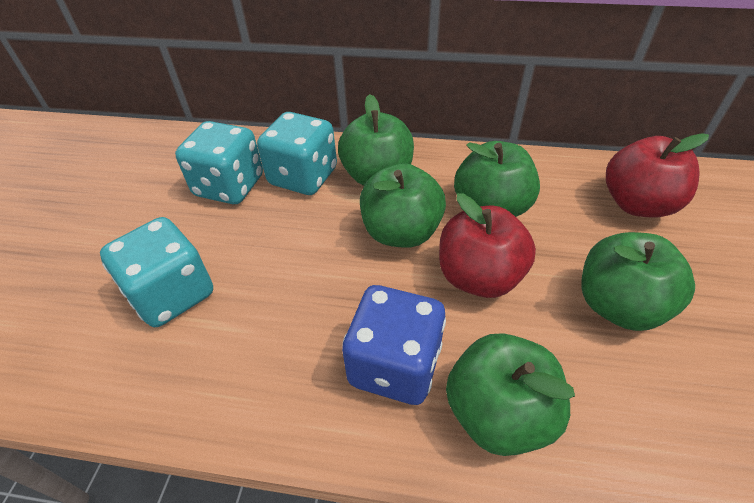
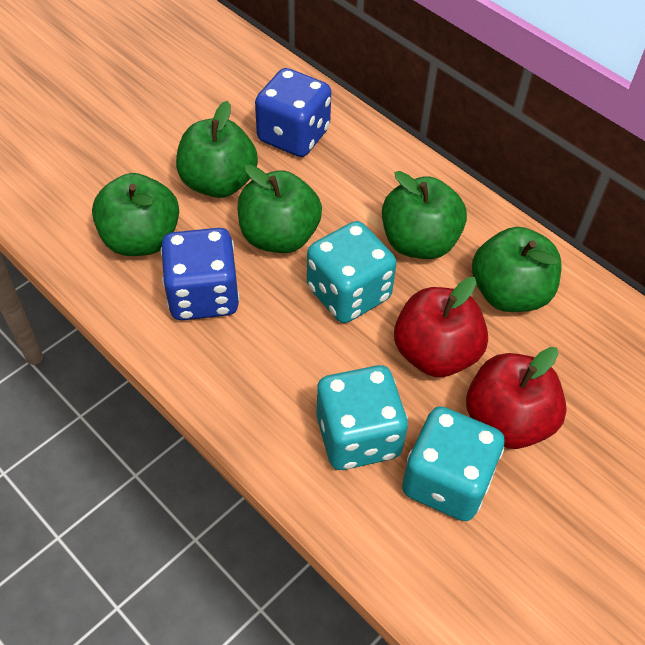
blue dice: [342,285,446,405] = 1 -> [161,228,239,320] [255,68,331,157] = 2

